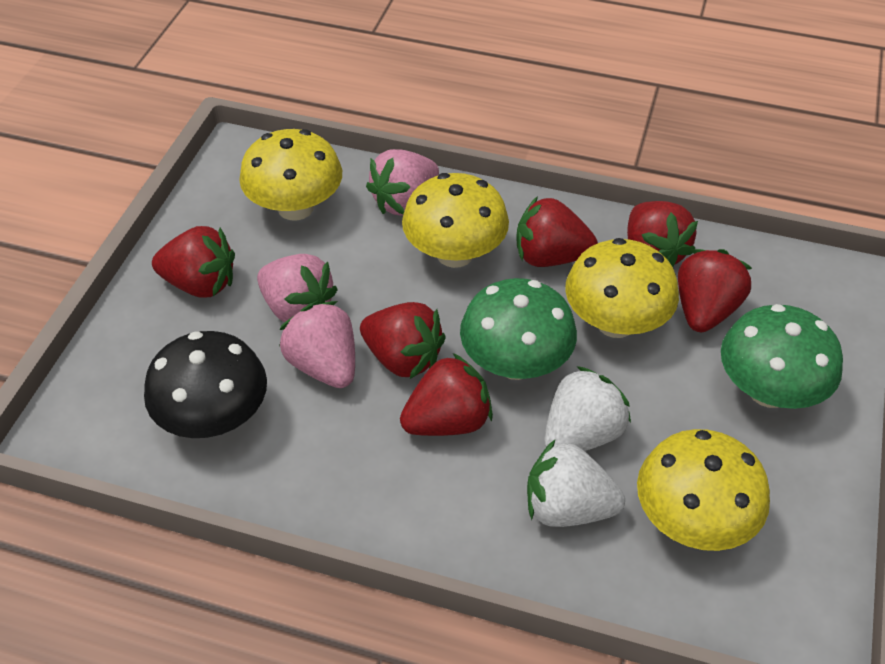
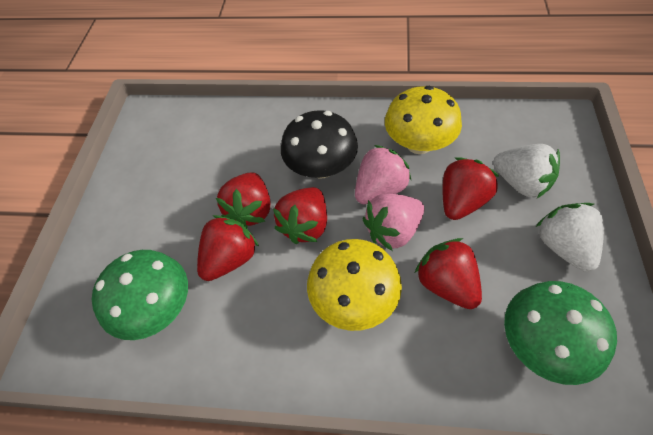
pink strawberry: [257,254,338,323] [279,301,355,388] [366,149,439,216] = 3 -> [355,145,411,204] [363,194,424,251] = 2
red strawberry: [152,226,235,298] [360,302,446,379] [400,353,493,436] [516,196,598,267] [627,201,698,267] [678,249,752,332] = 6 -> [197,215,259,281] [216,172,270,228] [273,187,327,244] [415,238,482,309] [442,157,499,220] = 5
yellow mushroom: [239,129,342,221] [402,173,509,268] [565,238,679,338] [637,429,770,551] = 4 -> [307,239,402,331] [385,86,462,154] = 2

